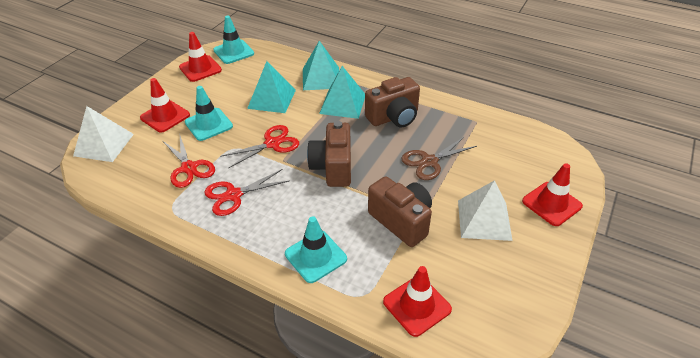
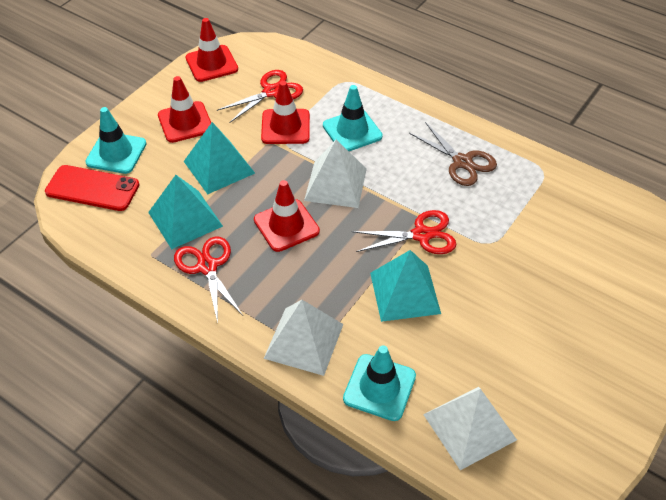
brown camera: [307,121,351,187] [365,77,420,127] [368,176,432,247] = 3 -> none = 0
red phone: none = 0 -> [45,165,140,211] = 1
white pyramid: [73,106,134,162] [458,180,512,241] = 2 -> [264,300,343,376] [304,140,367,208] [423,387,517,470] = 3

